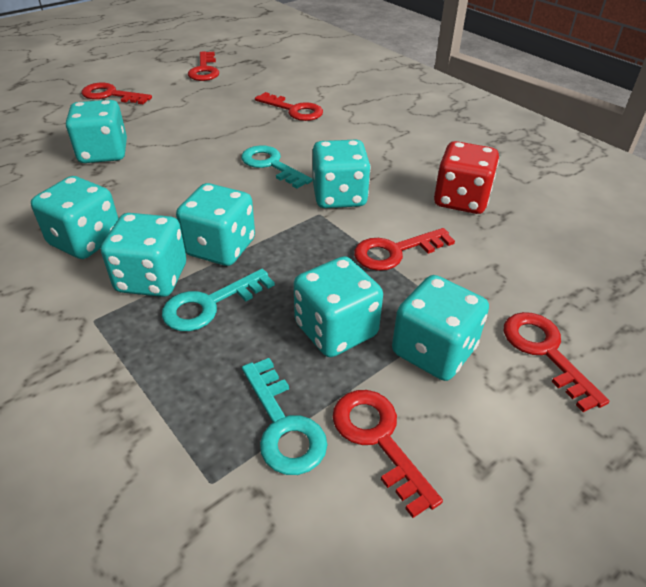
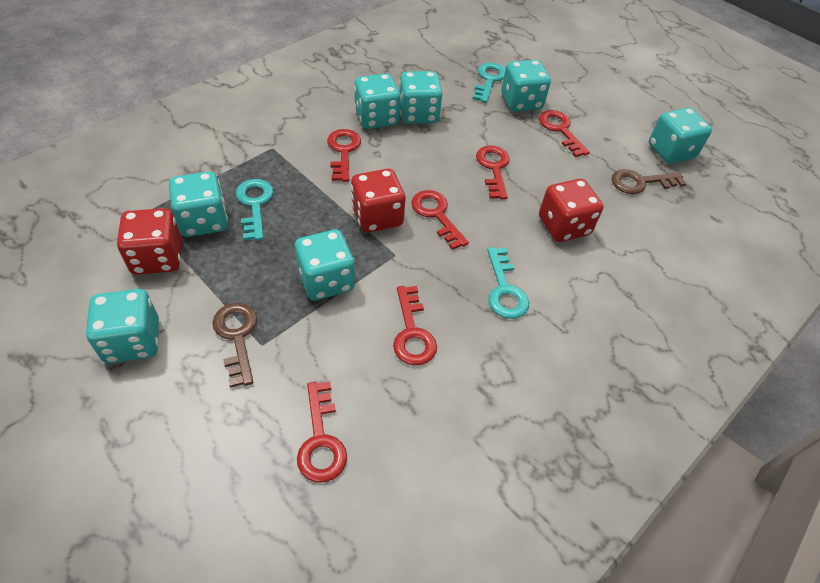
brown key: none = 0 -> [212,303,257,388] [612,169,686,194] = 2
red dice: [434,141,499,214] = 1 -> [117,208,182,275] [351,169,405,233] [539,179,603,242] = 3

